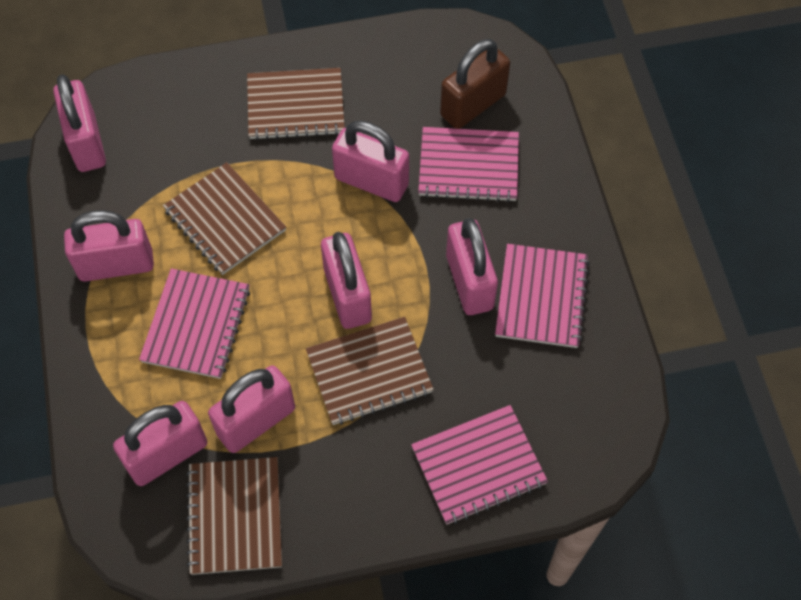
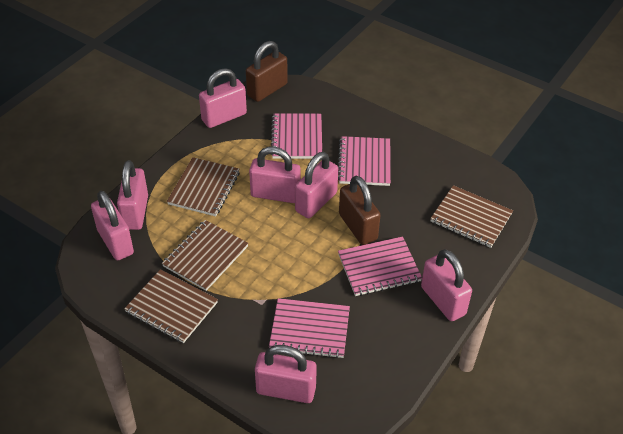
brown padlock: [440,39,510,129] = 1 -> [246,41,288,102] [339,176,381,245] = 2

